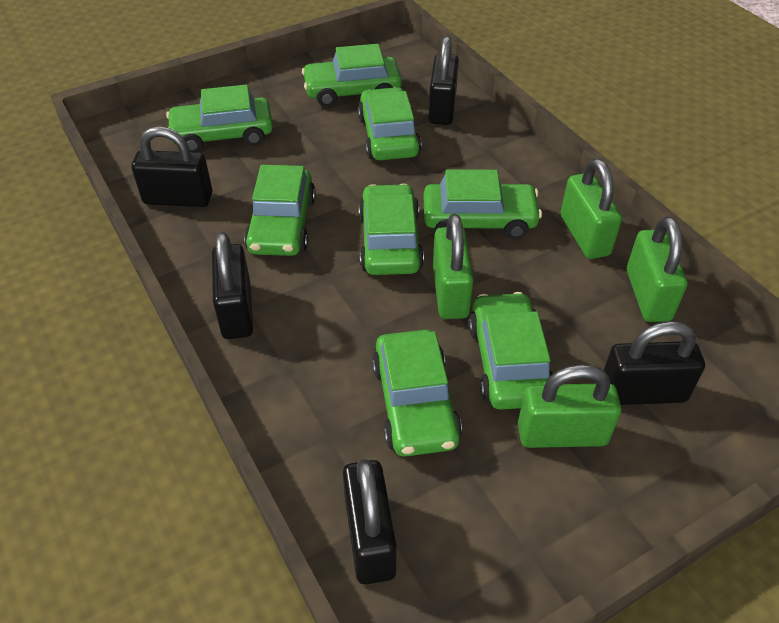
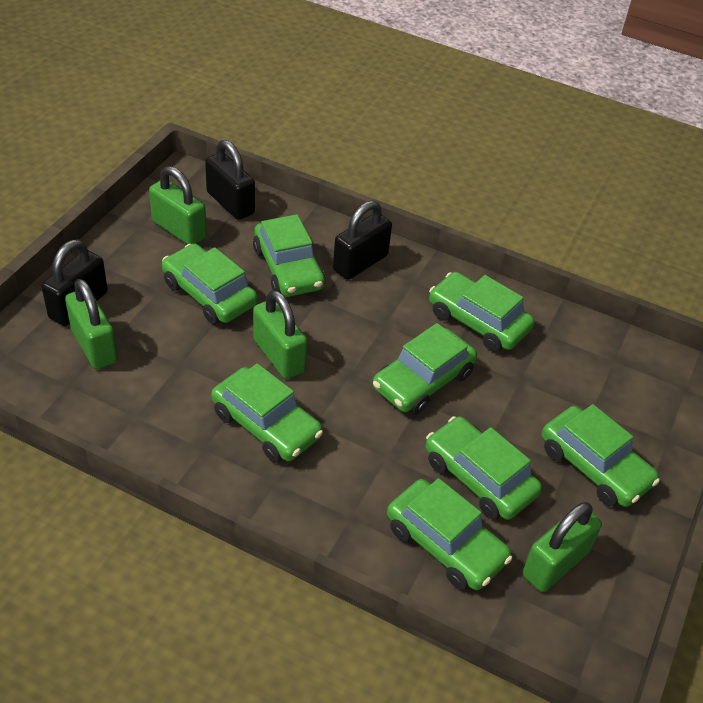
black padlock: [131,126,212,207] [212,232,253,339] [343,459,397,585] [428,36,459,125] [603,321,705,405] = 5 -> [41,240,108,326] [205,140,255,220] [333,200,392,280] = 3

